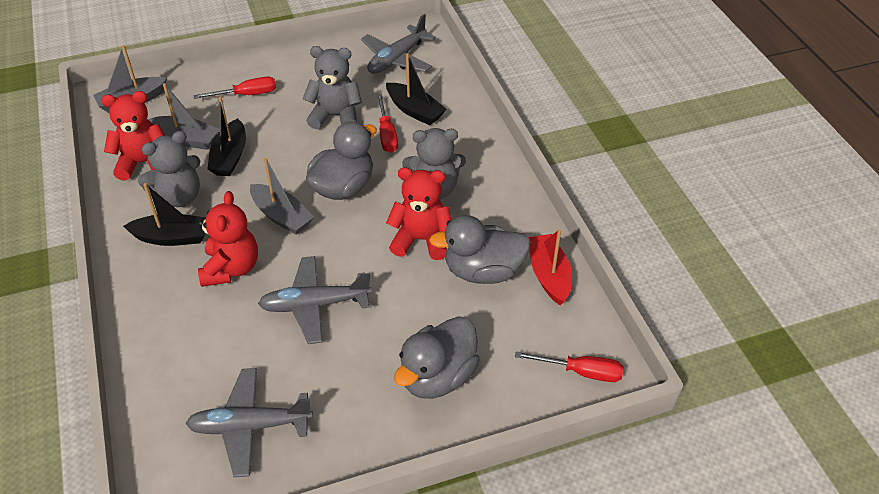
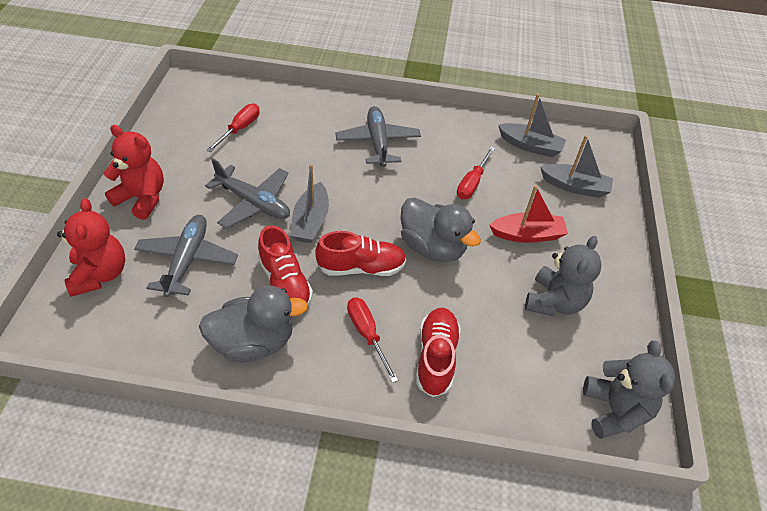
black boat: [123,183,206,246] [207,97,246,176] [386,53,447,125] = 3 -> none = 0
grey duck: [306,121,377,200] [394,316,480,399] [429,215,531,284] = 3 -> [199,286,308,362] [401,197,481,262] = 2
grey teddy bear: [138,131,200,207] [303,46,362,129] [402,128,466,199] = 3 -> [525,236,602,316] [583,340,675,439] = 2
red shoe: none = 0 -> [258,225,313,305] [315,231,407,276] [416,308,461,397] = 3
red teddy bear: [102,91,165,181] [198,191,258,287] [386,167,452,260] = 3 -> [57,198,125,297] [103,125,164,220] = 2

